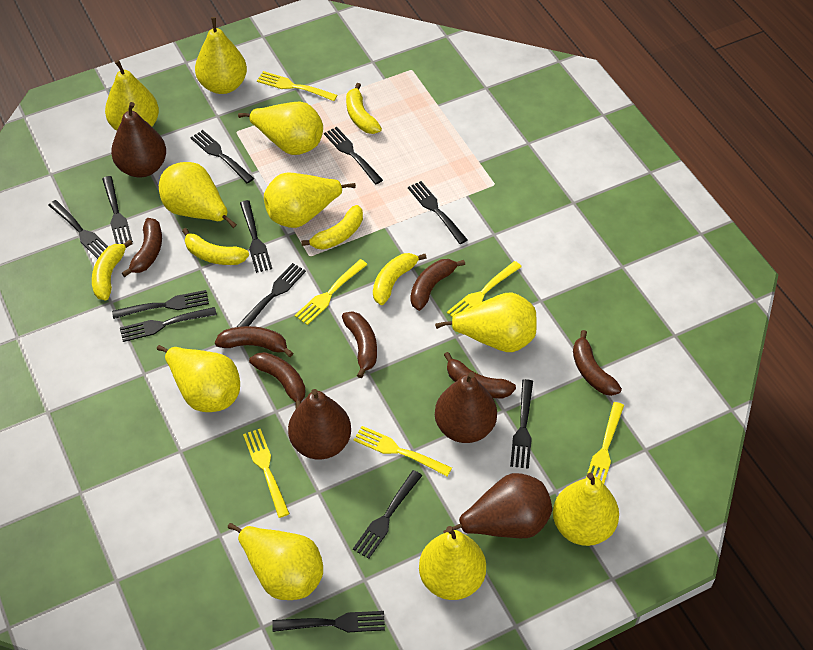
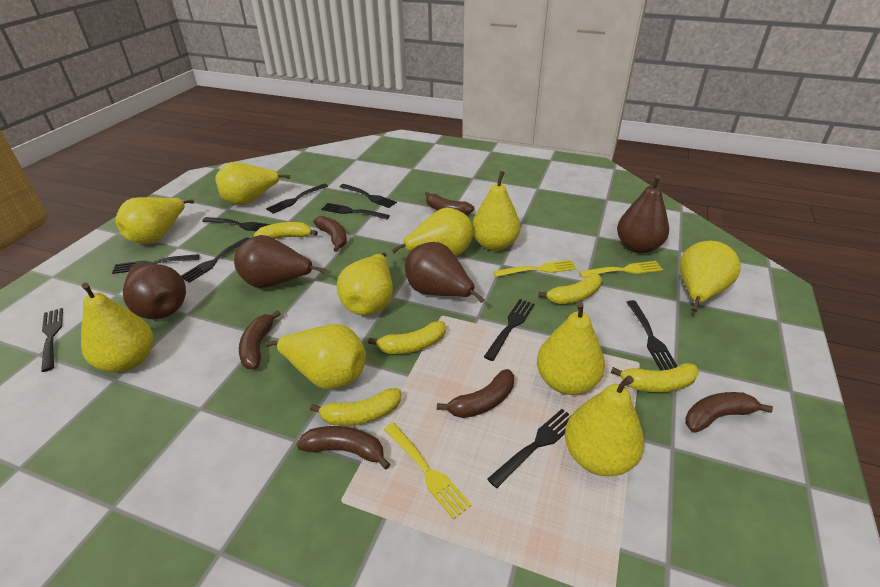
black fork: [48,200,108,259] [102,176,133,244] [112,290,209,319] [120,307,217,342] [190,130,254,183] [237,263,306,327] [240,200,272,273] [272,611,385,632] [324,127,383,184] [353,470,422,559] [408,181,468,244] [510,379,533,469] = 12 -> [41,308,63,372] [112,254,200,274] [181,237,250,283] [202,217,271,231] [266,183,328,214] [321,203,390,220] [340,184,397,208] [484,299,535,361] [487,409,570,488] [626,300,678,370] = 10
brown banana: [122,218,162,277] [215,326,293,357] [249,352,306,409] [342,311,377,378] [411,259,465,311] [444,352,516,398] [573,330,622,396] = 7 -> [239,310,281,369] [297,426,391,470] [313,216,347,252] [425,192,475,215] [437,369,514,418] [685,392,773,432] = 6
yellow fork: [243,429,290,518] [257,71,338,101] [295,259,368,325] [354,426,452,476] [447,261,522,317] [586,402,624,484] = 6 -> [384,423,472,520] [493,260,577,277] [579,261,663,277] = 3

